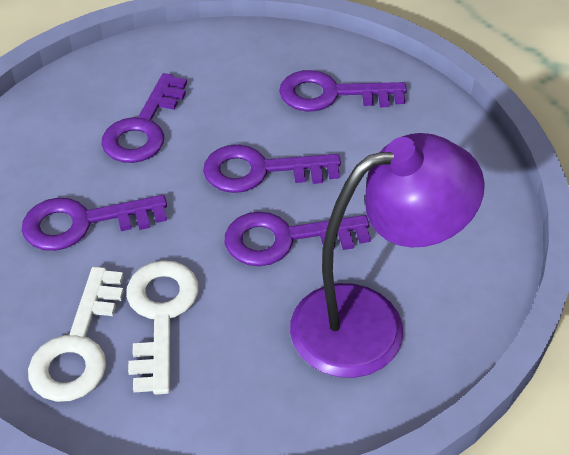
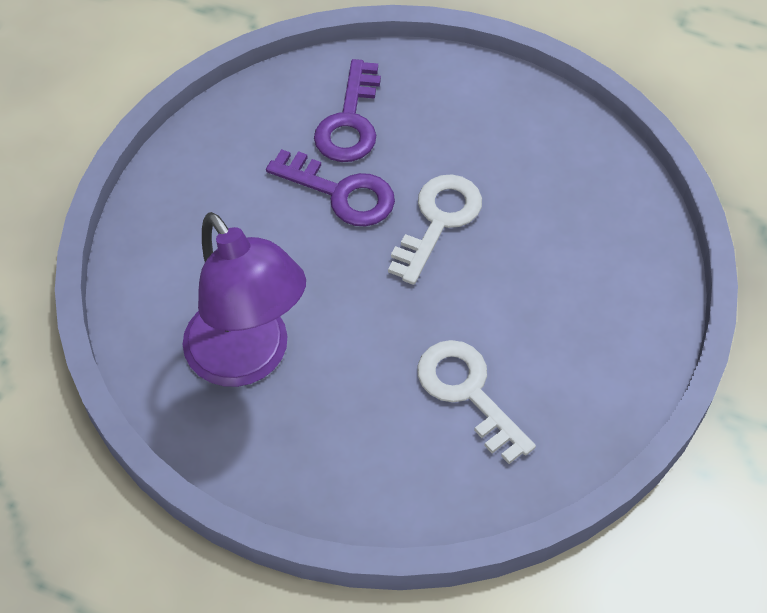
purple key: [22,195,167,251] [101,73,187,163] [203,145,341,193] [225,212,371,266] [279,70,407,111] = 5 -> [266,149,395,226] [314,59,381,162] = 2

